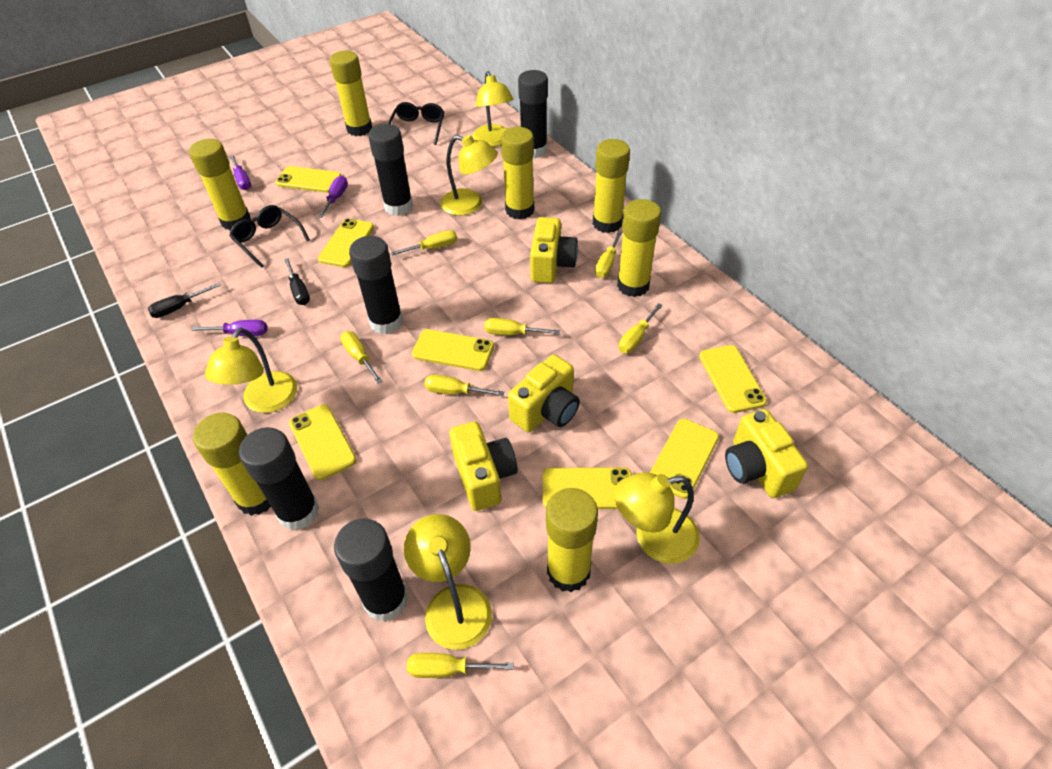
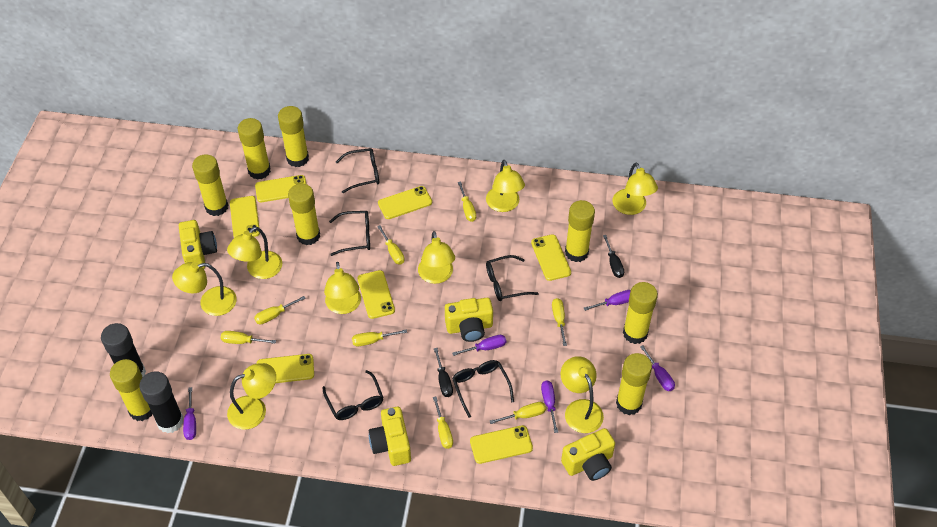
black glasses: [229,205,310,268] [388,102,444,145] = 2 -> [323,370,384,420] [329,211,370,256] [336,148,379,193] [452,360,514,418] [486,255,539,301] = 5
black glue stick: [239,427,320,531] [334,519,408,622] [349,236,403,334] [368,124,413,216] [518,70,548,158] = 5 -> [101,323,146,378] [139,371,184,433] = 2
purple screwdriver: [191,320,267,336] [230,155,251,190] [318,176,348,217] = 3 -> [183,387,196,440] [452,335,506,356] [541,380,558,433] [584,290,631,311] [640,345,675,391] = 5
yellow glue stick: [189,139,251,230] [193,413,271,516] [330,51,372,136] [501,127,534,220] [546,488,598,592] [593,139,630,233] [617,199,661,297] = 7 -> [110,359,152,421] [192,154,228,216] [238,118,271,180] [278,106,309,167] [288,183,320,245] [565,200,595,262] [616,353,652,415] [623,282,658,344] = 8
yellow lamp: [205,328,297,413] [404,514,492,650] [440,135,498,216] [473,71,514,147] [614,472,699,564] = 5 -> [172,262,237,316] [227,227,282,279] [227,363,276,430] [324,262,361,314] [418,231,455,284] [486,160,525,212] [561,356,604,433] [613,162,658,215] = 8
yellow screwdriver: [340,331,382,383] [391,230,457,256] [407,653,514,678] [424,374,504,396] [484,318,560,335] [595,231,622,278] [619,303,663,353] = 7 -> [221,331,276,344] [254,296,306,324] [352,329,407,346] [377,225,405,264] [433,397,453,449] [458,182,476,222] [490,402,546,424] [552,298,567,346] = 8

